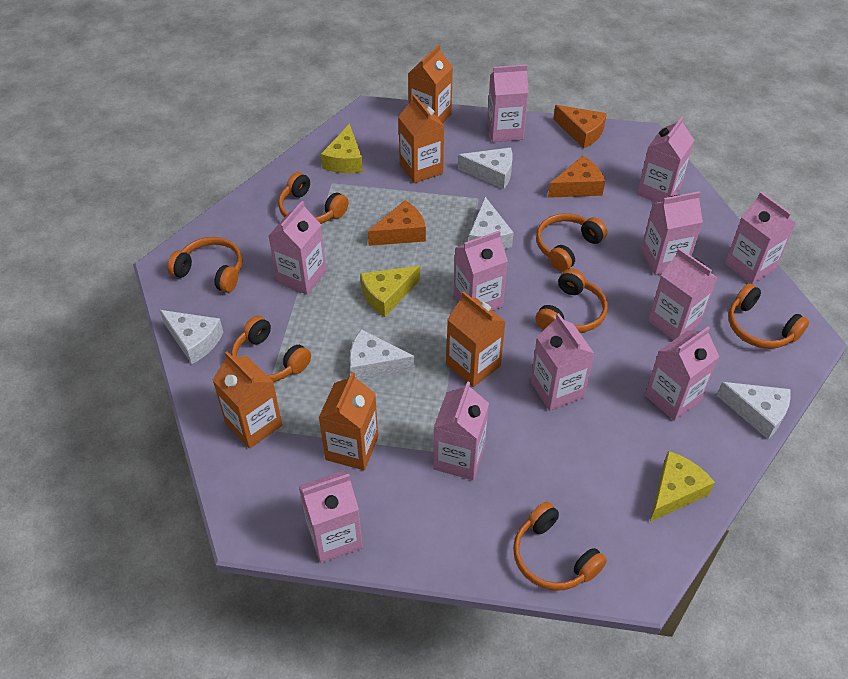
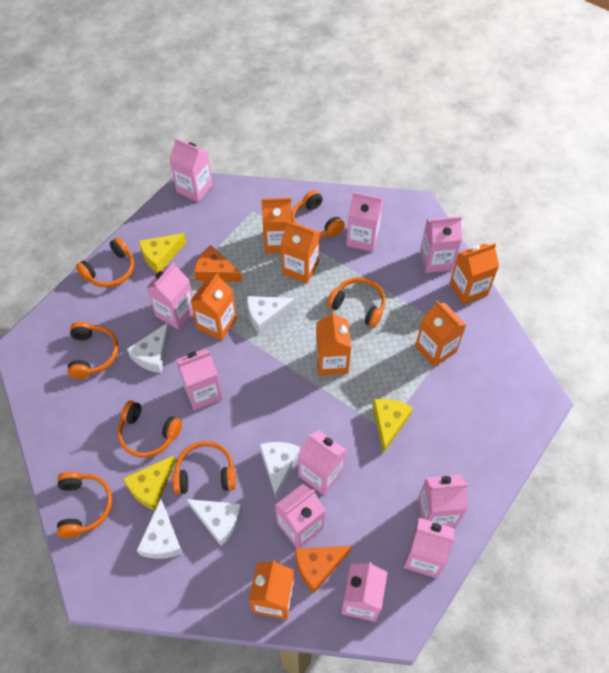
orange carton: [213,352,282,449] [319,372,378,470] [398,94,444,183] [408,45,453,124] [446,292,506,387] = 5 -> [191,273,237,341] [249,560,294,620] [261,198,292,253] [281,221,320,283] [316,311,351,376] [415,300,466,367] [450,243,499,305] = 7
orange cheese: [368,200,426,246] [548,156,605,198] [553,105,607,148] = 3 -> [194,245,242,282] [295,546,352,593] = 2
pink carton: [269,201,326,295] [299,471,363,563] [433,381,489,480] [454,230,508,311] [487,65,529,142] [530,313,595,411] [637,117,694,202] [641,191,703,275] [645,326,719,421] [648,248,717,340] [725,192,796,284] = 11 -> [146,262,193,329] [169,138,213,202] [176,348,223,410] [275,484,325,549] [298,430,346,495] [341,562,387,622] [346,192,384,252] [404,518,455,578] [418,474,468,527] [420,216,462,273] = 10

